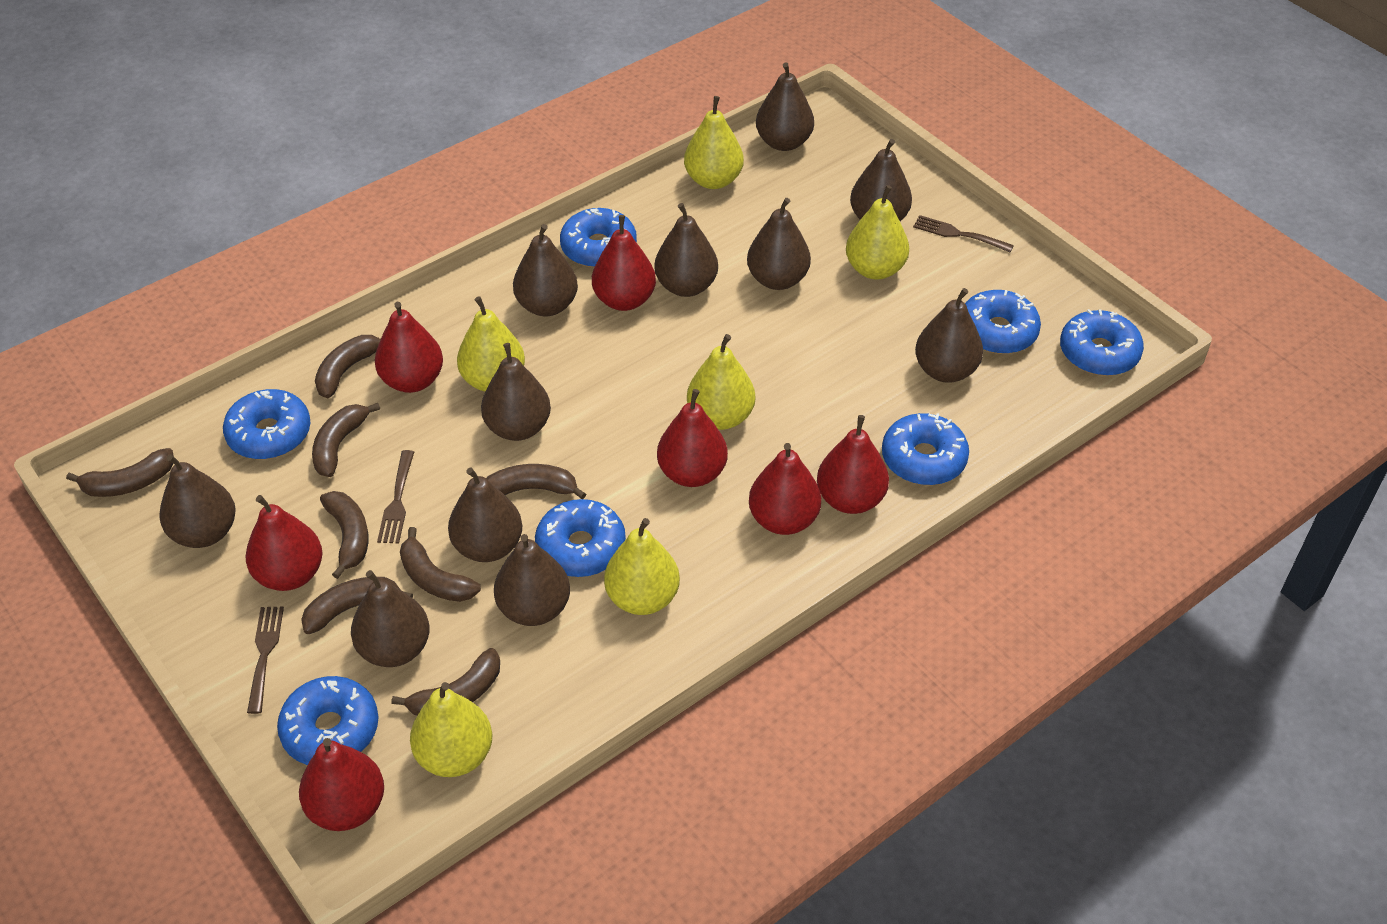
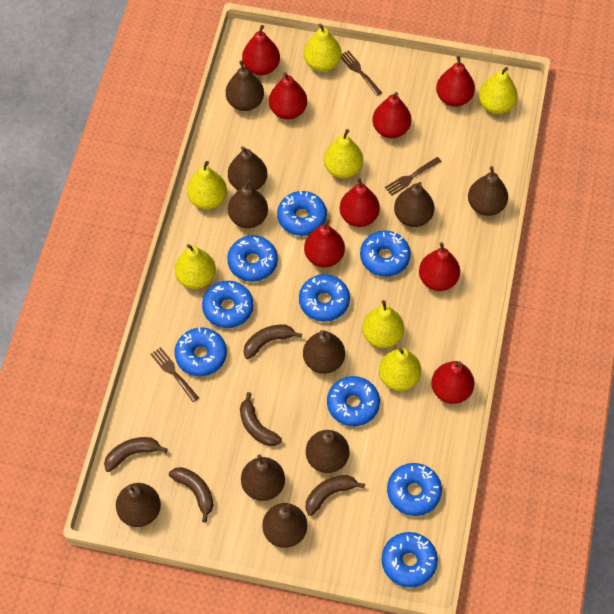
blue donut: [223,389,310,459] [277,676,378,765] [535,499,626,577] [560,208,637,267] [882,413,969,485] [965,290,1041,354] [1060,309,1144,376] = 7 -> [175,328,227,377] [202,281,253,328] [227,235,278,282] [277,191,327,236] [299,274,350,322] [327,376,380,427] [360,231,411,277] [382,532,438,587] [387,463,442,516] = 9
brown banana: [66,448,173,497] [301,577,413,634] [312,403,380,477] [315,335,381,398] [320,491,369,579] [391,648,500,716] [400,527,481,602] [486,464,586,499] = 8 -> [104,437,167,472] [169,467,213,523] [240,392,282,446] [244,325,302,360] [306,475,365,516] = 5
brown pear: [159,454,236,548] [351,570,430,667] [448,468,522,562] [481,343,551,441] [494,534,570,626] [513,224,578,316] [654,203,718,297] [747,198,811,290] [756,62,814,151] [850,139,912,221] [915,288,983,383] = 11 -> [116,483,161,527] [226,61,264,111] [228,146,267,190] [228,179,268,228] [241,454,285,501] [262,503,307,548] [303,330,345,374] [306,430,349,473] [394,182,434,227] [468,166,508,216] = 10
red pear: [246,495,323,591] [299,738,384,831] [375,302,443,393] [592,215,656,311] [657,389,728,487] [749,443,821,535] [817,415,889,514] = 7 -> [242,25,280,75] [269,72,307,119] [304,219,345,267] [340,178,380,227] [372,92,411,138] [419,242,460,291] [431,361,474,404] [436,56,475,107] = 8
yellow pear: [410,682,492,777] [457,296,525,392] [604,518,680,615] [684,96,744,189] [687,334,755,430] [846,185,909,280] = 6 -> [175,244,216,289] [187,161,227,209] [304,24,341,72] [324,129,363,178] [362,300,404,348] [379,348,421,391] [479,67,518,114] = 7

